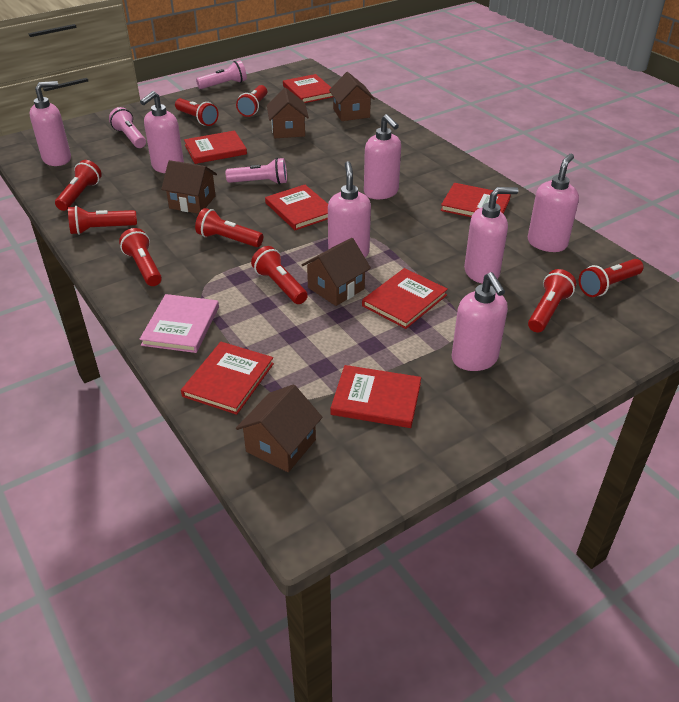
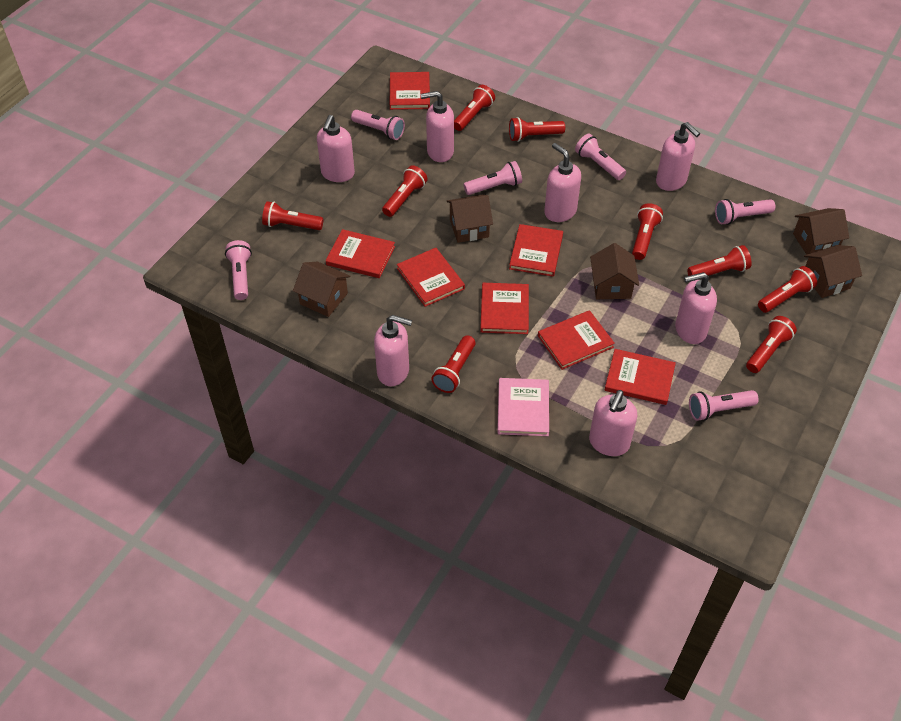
pink flashlight: [109,107,146,148] [196,60,247,89] [226,158,287,184] = 3 -> [225,240,252,300] [351,110,405,140] [463,161,522,195] [575,134,626,180] [689,390,759,421] [715,199,776,225] = 6

